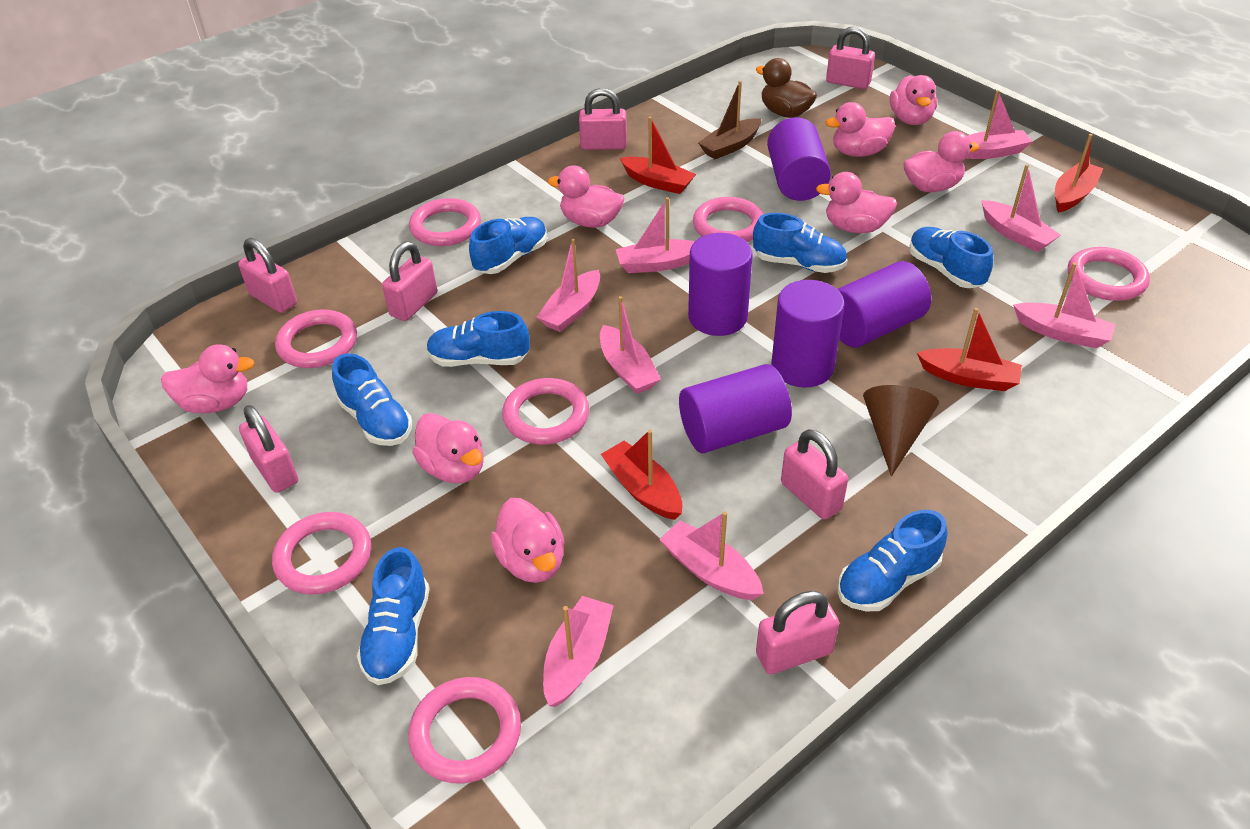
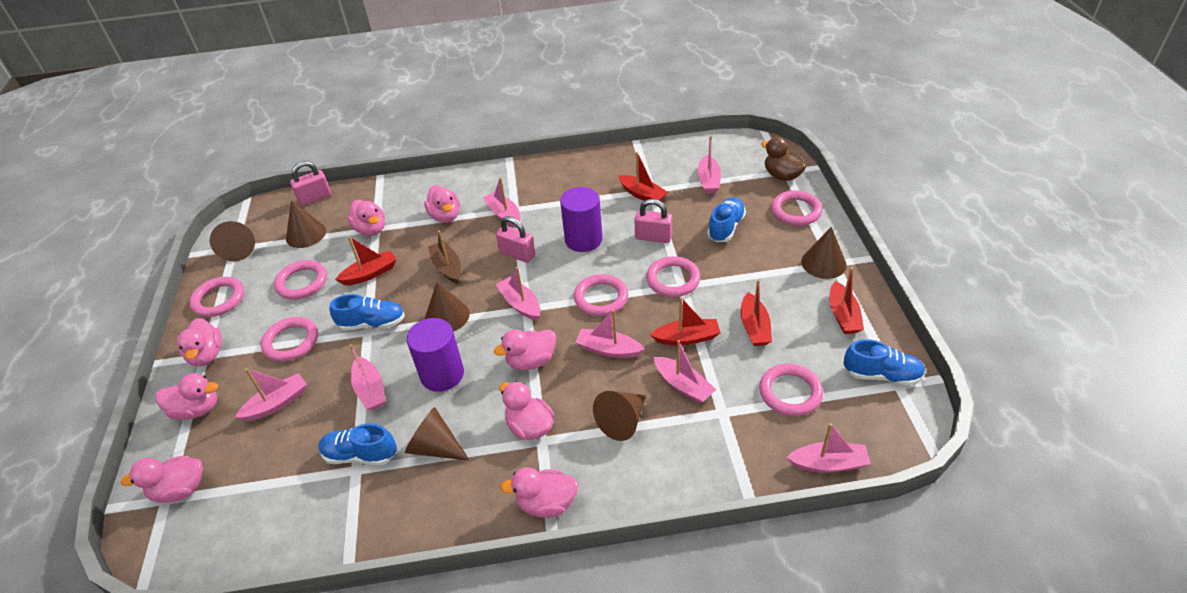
blue shoe: [332,354,412,446] [357,547,430,685] [426,311,530,367] [469,217,547,274] [753,213,847,273] [838,510,948,611] [909,227,993,288] = 7 -> [318,424,397,465] [330,294,405,331] [707,197,746,242] [843,339,925,386] = 4
brown cone: [863,385,939,476] = 1 -> [210,221,255,261] [286,200,326,248] [405,407,470,461] [425,282,470,332] [593,391,646,441] [801,227,847,279] = 6
pink padlock: [238,238,297,313] [239,405,298,493] [382,241,437,321] [579,88,627,150] [756,591,839,674] [781,429,848,520] [826,27,875,89] = 7 -> [290,161,331,206] [496,216,535,263] [634,199,672,243] = 3
purple cylinder: [679,364,792,453] [688,233,753,336] [767,117,831,201] [771,280,845,387] [837,261,931,347] = 5 -> [407,318,464,392] [560,187,602,252] = 2
red boat: [601,430,682,520] [620,117,696,194] [917,308,1022,391] [1055,134,1103,213] = 4 -> [335,236,397,285] [619,152,668,201] [650,297,721,345] [740,279,772,346] [829,267,864,334] = 5

